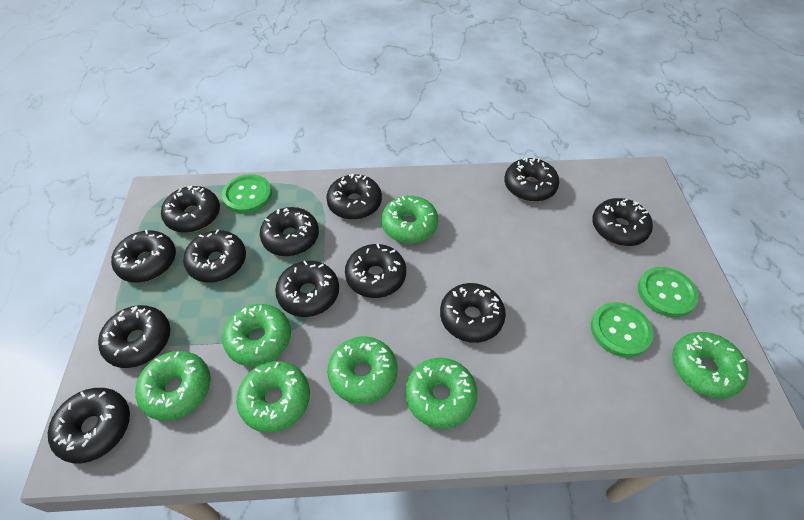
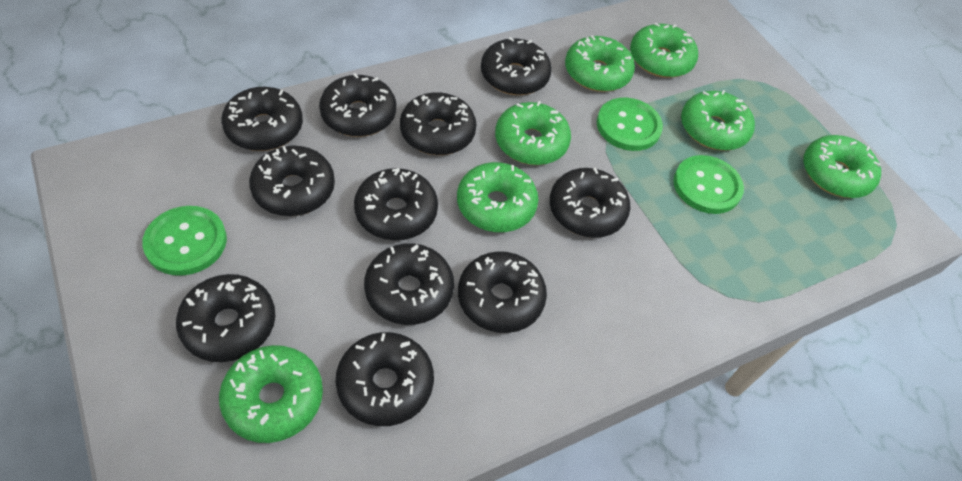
black donut: [48,388,130,463] [98,305,170,368] [111,230,176,283] [161,186,220,233] [183,229,246,283] [260,207,319,256] [275,261,339,317] [326,174,382,220] [345,244,406,298] [440,283,506,343] [504,158,559,202] [592,198,653,246] = 12 -> [176,274,275,362] [221,87,303,151] [249,146,335,216] [319,73,396,137] [336,332,434,426] [354,168,438,240] [364,243,454,325] [400,92,476,155] [458,251,547,333] [481,37,552,95] [550,168,630,238] = 11

